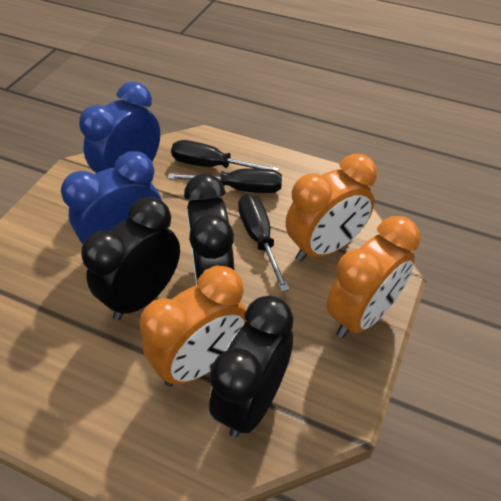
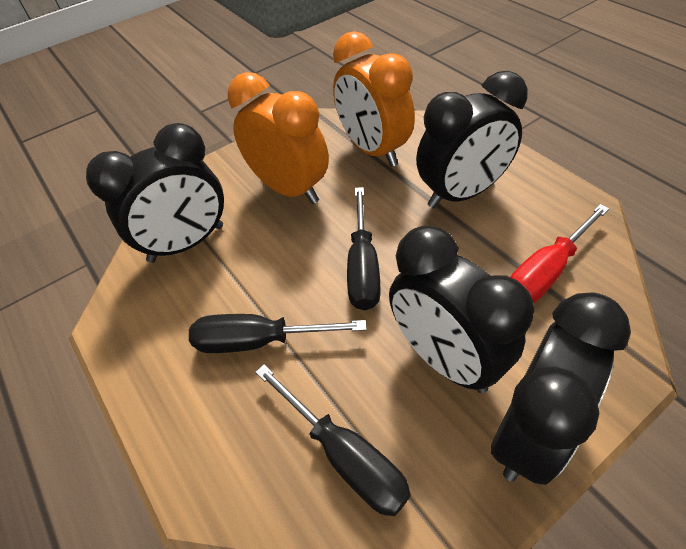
black clock: [81,197,180,320] [184,174,235,285] [209,296,294,437] = 3 -> [86,123,224,263] [389,226,534,393] [416,71,528,208] [491,293,631,485] = 4
blue clock: [61,151,162,244] [79,82,160,173] = 2 -> none = 0
orange clock: [139,265,247,387] [286,154,377,262] [326,216,420,338] = 3 -> [228,72,329,204] [333,31,415,167] = 2
red screwdriver: none = 0 -> [511,204,609,303] = 1

